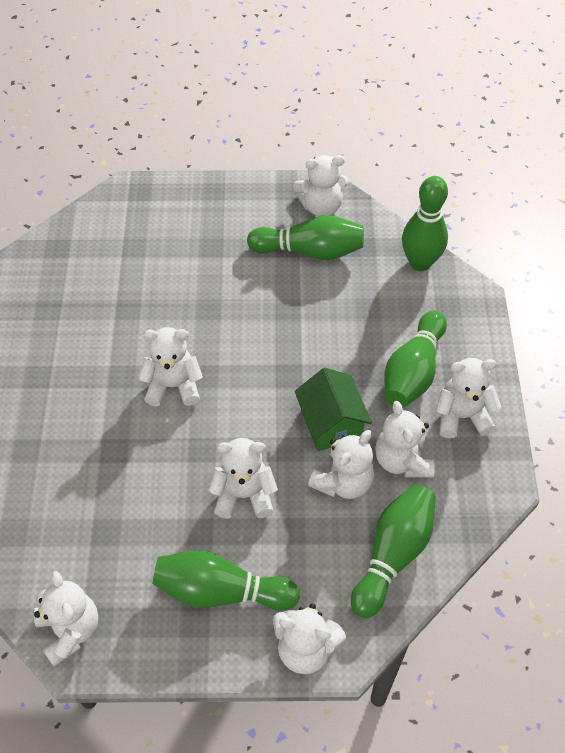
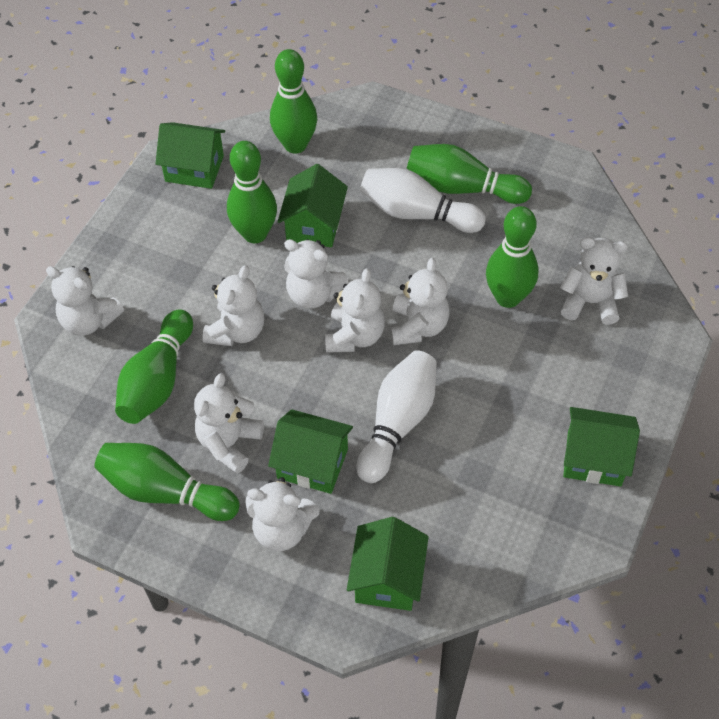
green bowling pin: [152,550,300,611] [247,215,364,260] [351,484,436,618] [384,310,447,408] [402,176,448,271] = 5 -> [95,443,240,521] [115,309,193,424] [227,141,277,243] [270,49,317,154] [407,144,532,204] [486,206,539,308] = 6
green house: [294,368,372,451] = 1 -> [155,122,225,189] [268,409,353,494] [277,164,348,247] [347,517,429,611] [563,407,640,487] = 5
white bowling pin: none = 0 -> [356,350,437,483] [360,168,485,233] = 2

